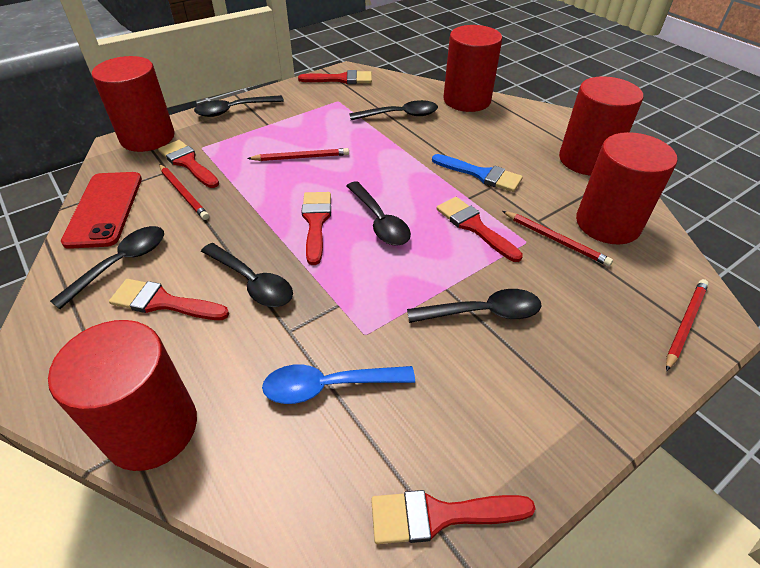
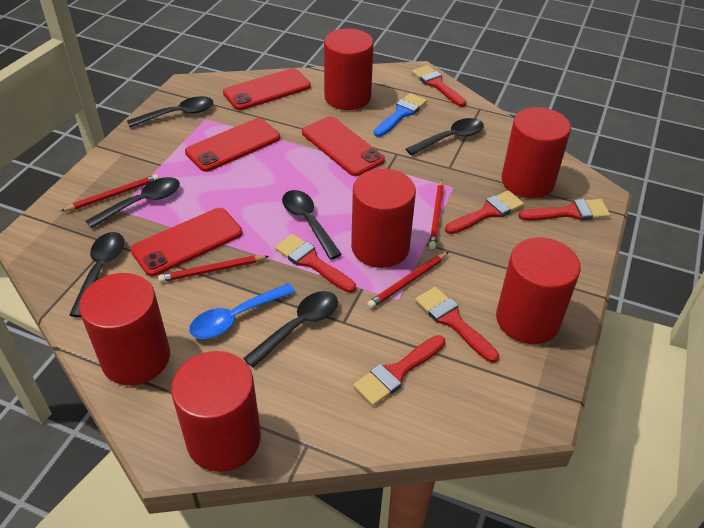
red cylinder: [48,320,197,471] [92,56,175,152] [443,25,502,112] [559,76,643,175] [576,132,677,245] = 5 -> [79,273,170,385] [171,351,261,472] [324,29,374,110] [351,169,416,268] [496,237,581,344] [502,107,571,198] = 6
red phone: [61,172,142,249] = 1 -> [130,208,242,276] [185,118,280,172] [223,68,311,110] [302,116,385,176] = 4

